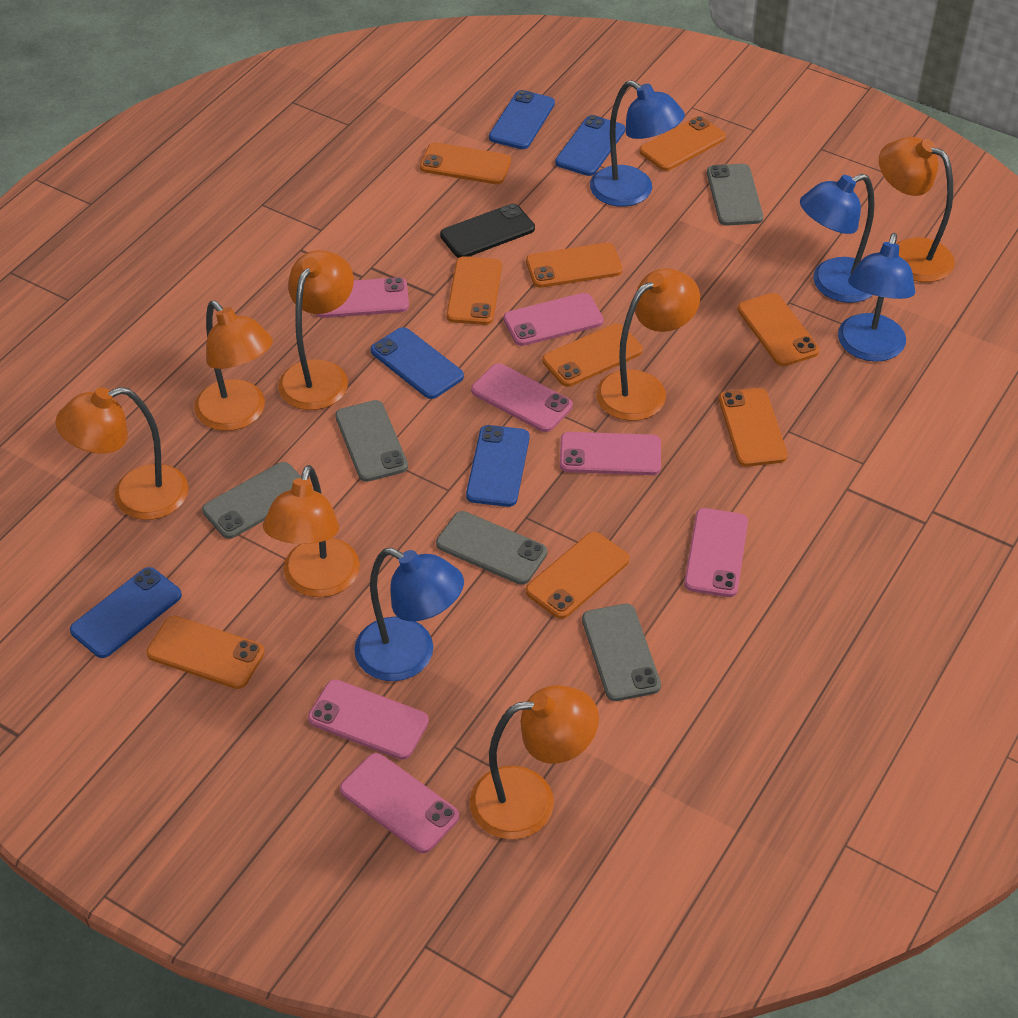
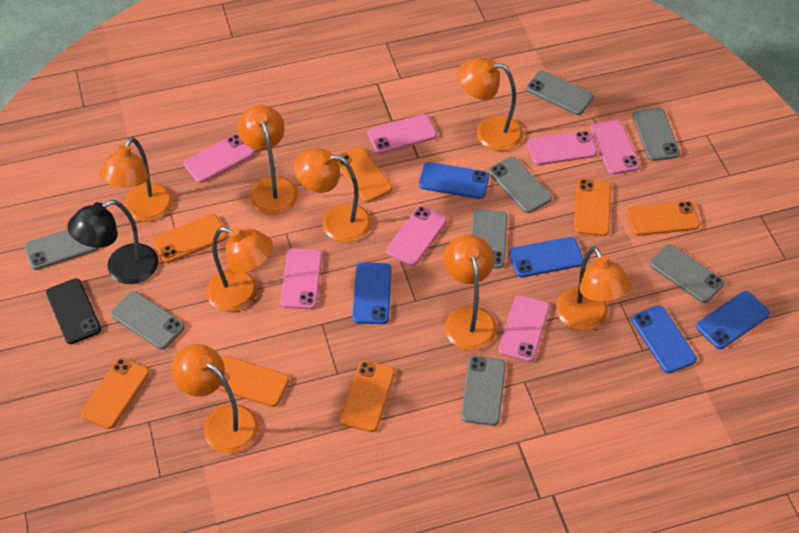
black lamp: none = 0 -> [67,200,158,284] = 1
blue lamp: [354,548,464,681] [590,80,685,207] [800,174,875,303] [838,233,915,362] = 4 -> none = 0
grey phone: [202,462,301,539] [335,400,408,482] [436,511,547,585] [582,604,661,701] [707,164,763,226] = 5 -> [25,229,99,270] [111,291,185,349] [461,356,506,426] [471,209,508,269] [489,157,552,213] [526,71,594,115] [632,108,680,161] [650,244,724,303] = 8
orange lamp: [56,387,188,520] [194,301,273,431] [263,465,360,597] [278,250,354,410] [470,685,599,839] [596,268,700,421] [879,137,955,282] = 7 -> [99,137,173,222] [171,344,259,453] [206,227,273,311] [237,105,298,215] [294,148,372,243] [444,234,497,350] [457,58,523,151] [556,247,631,331] = 8
orange phone: [147,616,265,689] [420,142,511,184] [446,256,502,325] [526,243,622,288] [526,532,629,619] [542,323,643,387] [639,116,726,171] [719,388,787,467] [737,293,820,366] = 9 -> [81,357,149,429] [153,214,227,263] [217,356,289,407] [337,146,392,202] [340,361,395,432] [574,179,611,236] [627,201,700,236] = 7

